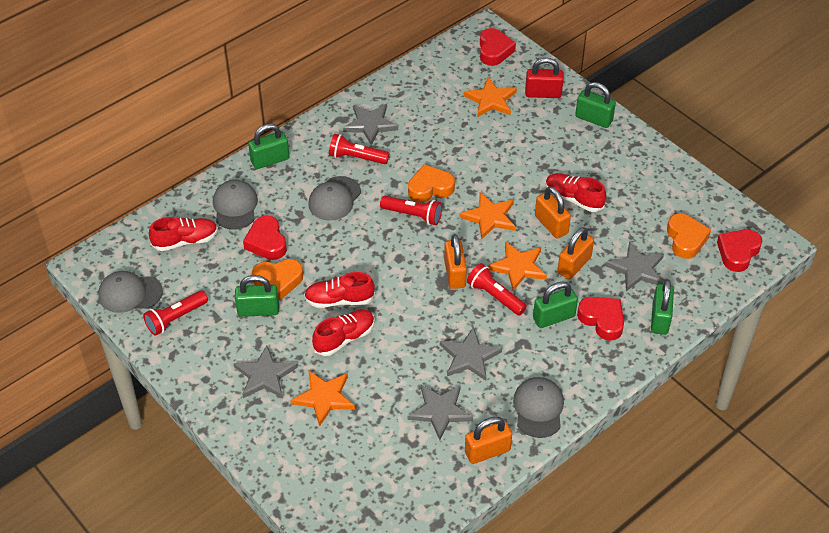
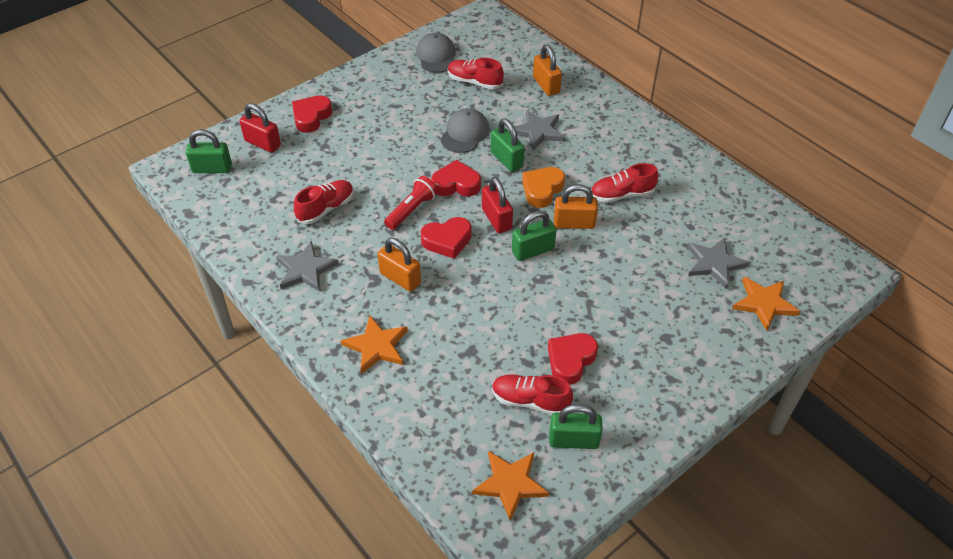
green padlock: [235,275,279,317] [248,124,290,169] [533,282,578,328] [575,82,616,128] [651,279,674,335] = 5 -> [186,129,232,173] [491,119,524,172] [512,211,556,261] [549,404,603,449] = 4
grey cap: [98,271,163,313] [213,180,258,230] [308,176,361,221] [513,377,564,438] = 4 -> [416,33,456,73] [440,108,489,153] = 2
grey star: [234,346,298,398] [343,104,398,145] [408,385,473,440] [440,327,502,381] [606,242,664,291] = 5 -> [276,241,339,292] [509,110,565,151] [687,237,750,289] = 3
orange heart: [252,259,303,300] [408,164,455,202] [667,213,711,259] = 3 -> [522,167,565,208] = 1
orange padlock: [444,234,467,289] [465,417,512,464] [535,186,571,239] [557,227,594,279] = 4 -> [377,238,421,292] [533,45,562,96] [554,184,598,229] = 3
orange star: [290,370,355,426] [459,193,516,239] [464,77,517,117] [488,241,547,291] = 4 -> [341,315,408,374] [472,451,549,521] [732,277,801,331] = 3
red flashlight: [143,290,208,336] [329,134,389,164] [380,196,442,225] [467,263,527,316] = 4 -> [384,176,438,230] = 1
red padlock: [525,57,564,98] = 1 -> [239,103,281,153] [482,177,513,233] = 2

